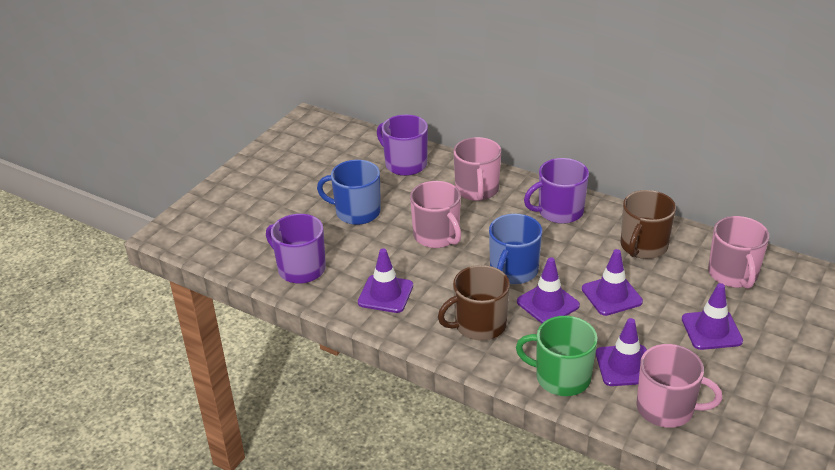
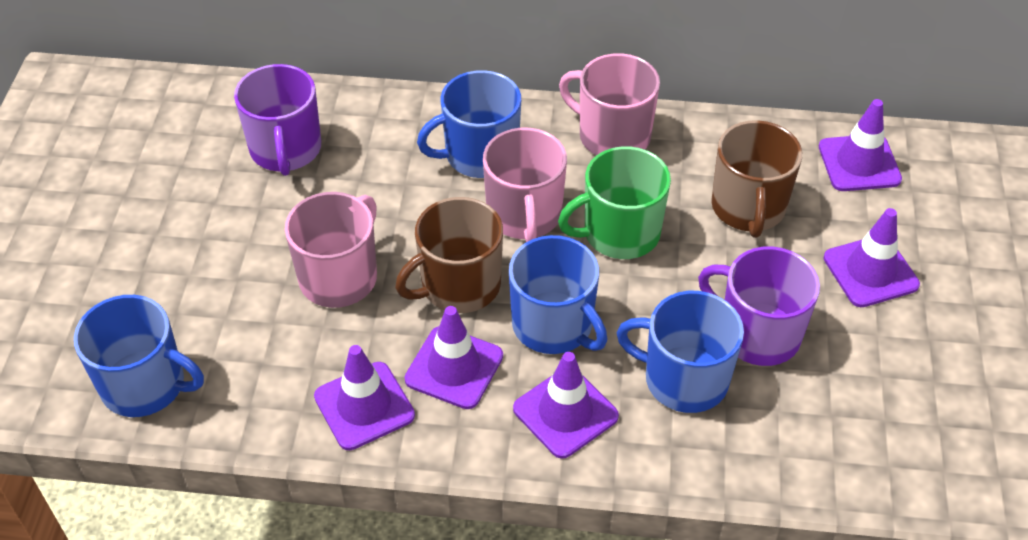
blue mug: [317,160,381,225] [489,214,542,284] = 2 -> [74,295,204,417] [417,70,521,178] [509,235,607,354] [617,291,744,413] = 4
pink mug: [410,181,461,248] [453,137,501,201] [636,344,722,428] [708,216,769,289] = 4 -> [285,192,377,308] [483,128,567,242] [559,53,660,155] = 3
purple mug: [266,214,326,284] [377,114,428,176] [524,158,589,224] = 3 -> [234,64,321,176] [698,247,820,366] = 2

